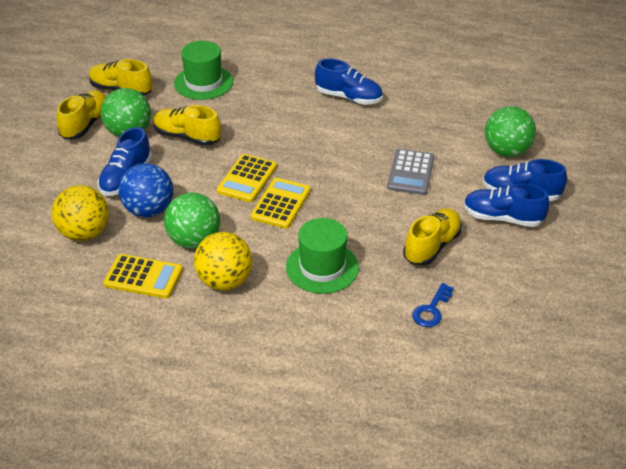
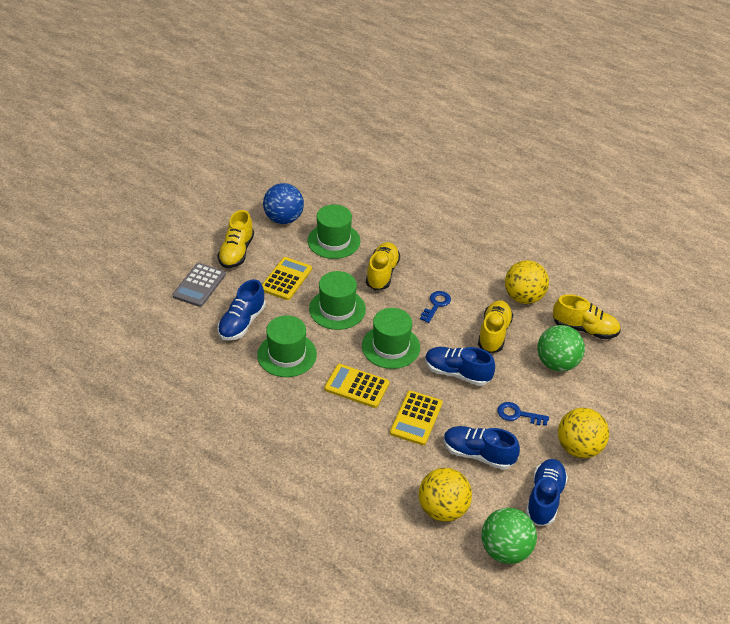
blue key: [412,283,454,327] = 1 -> [420,291,451,323] [497,402,549,426] = 2
green ball: [101,88,151,137] [164,192,220,249] [485,106,536,157] = 3 -> [482,508,537,564] [538,325,585,372] = 2
green hat: [174,41,233,100] [286,218,359,294] = 2 -> [257,315,317,377] [308,205,360,259] [309,271,366,330] [362,308,420,369] = 4
yellow ball: [51,185,109,241] [194,232,253,290] = 2 -> [419,468,472,522] [505,260,549,304] [558,408,609,458] = 3

